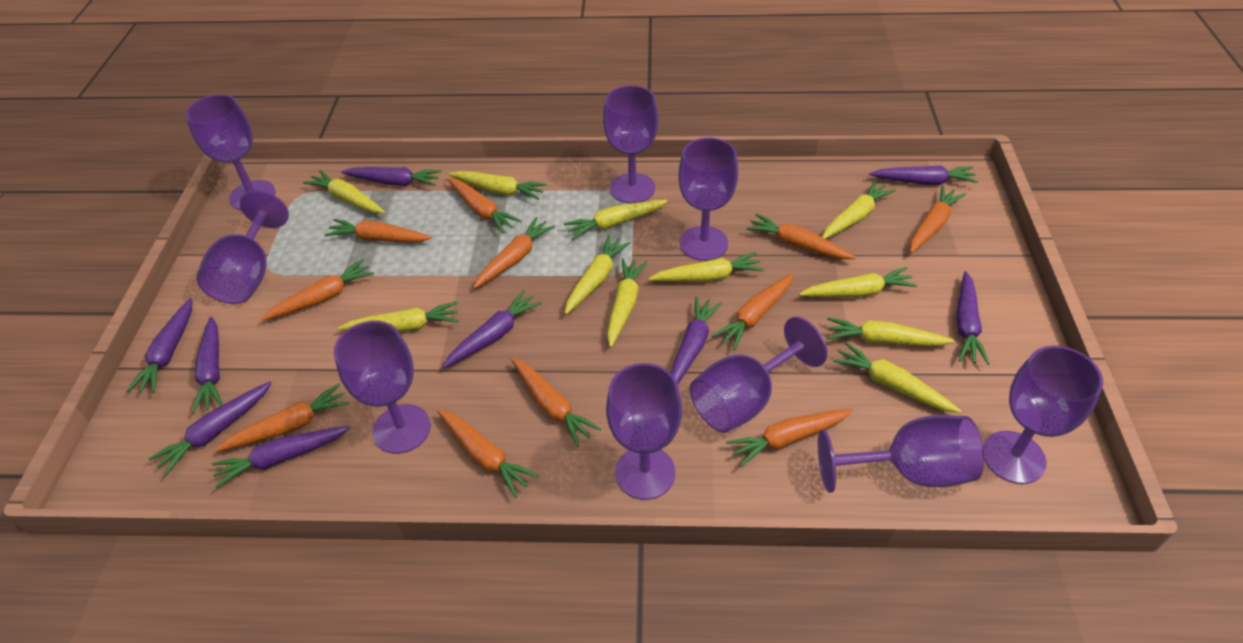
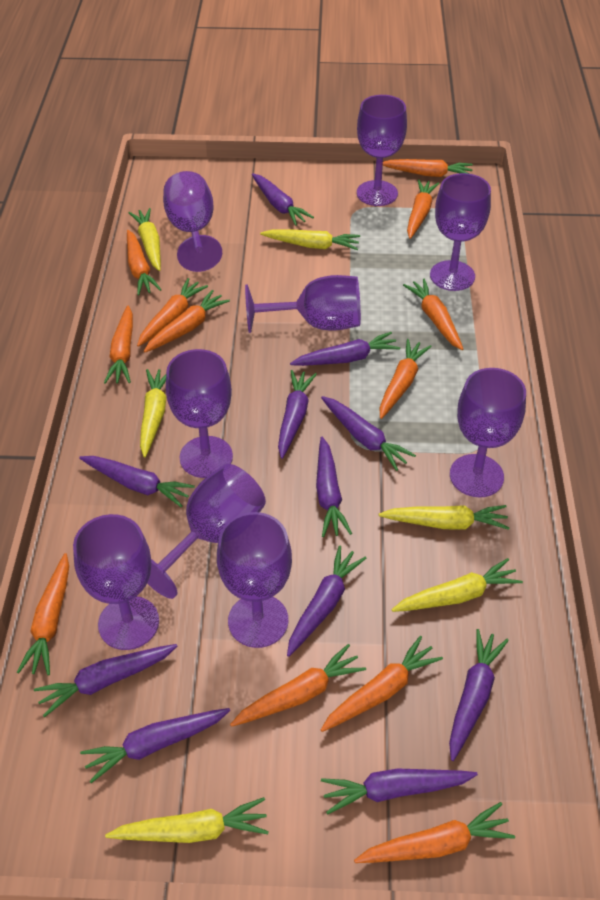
orange carrot: [215,383,349,452] [261,259,374,321] [325,219,432,242] [437,409,539,498] [447,178,521,234] [473,217,555,289] [511,358,601,447] [712,273,793,350] [726,408,853,467] [746,213,856,259] [910,185,966,253] = 11 -> [17,553,69,675] [104,305,133,384] [127,230,162,295] [137,278,208,347] [144,290,230,353] [230,644,366,727] [321,636,443,732] [354,802,515,863] [380,339,432,419] [383,159,473,177] [403,279,463,350] [407,179,439,239] = 12
purple carrot: [127,298,192,393] [148,381,272,476] [192,316,223,414] [211,426,350,489] [341,167,441,186] [443,290,542,368] [671,296,722,384] [869,166,978,185] [956,271,990,365] = 9 -> [34,644,177,717] [79,456,195,507] [80,708,230,783] [252,173,314,226] [278,370,317,459] [287,545,366,657] [290,332,400,366] [316,437,352,537] [321,396,416,471] [321,769,478,815] [449,629,509,761] = 11
yellow carrot: [303,170,385,213] [338,302,459,332] [448,171,547,200] [564,200,667,239] [565,235,631,315] [607,258,647,347] [648,252,764,282] [799,267,917,297] [822,180,896,239] [827,317,954,346] [833,342,961,413] = 11 -> [105,797,269,843] [128,208,161,271] [140,369,167,458] [260,229,360,250] [379,505,509,530] [391,558,523,612] = 6

